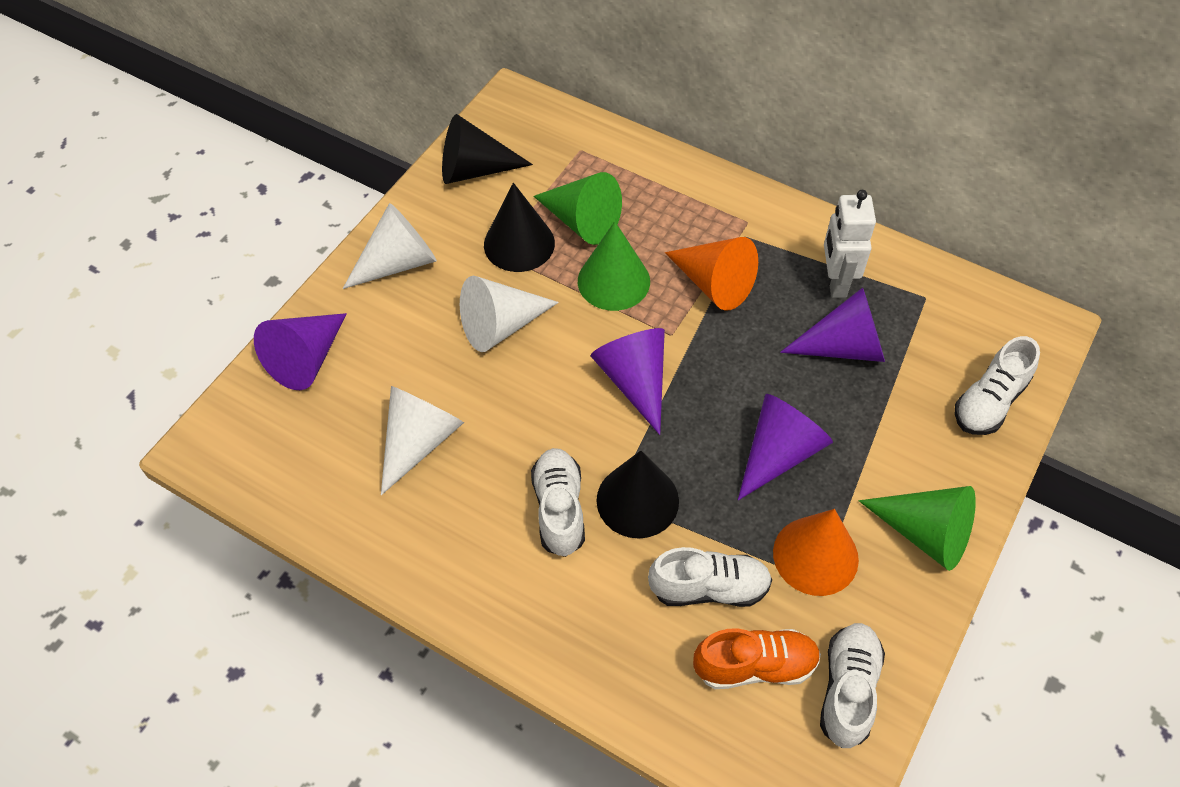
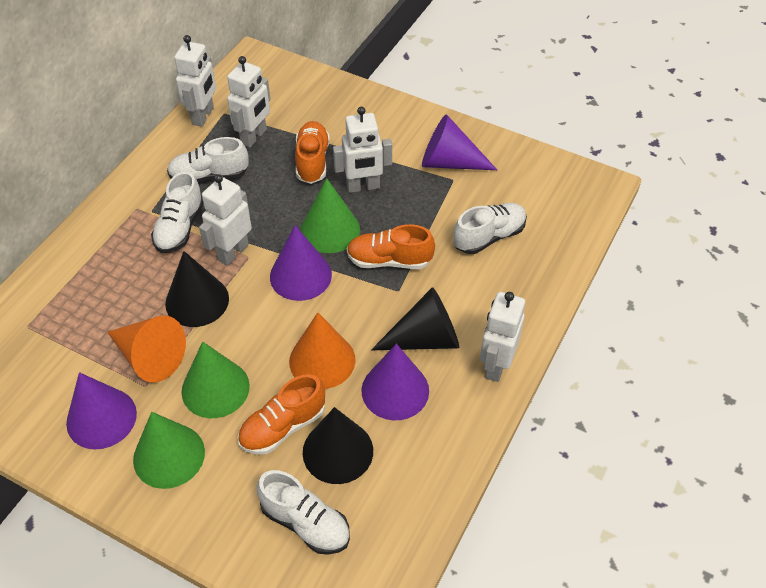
orange shoe: [693,628,821,689] = 1 -> [238,374,325,455] [295,121,330,184] [347,224,435,269] = 3
white cone: [343,203,437,289] [381,386,464,495] [460,276,559,352] = 3 -> none = 0
white robot: [824,190,876,298] = 1 -> [174,35,216,127] [199,174,252,266] [227,56,270,148] [333,107,392,193] [480,292,525,382] = 5

